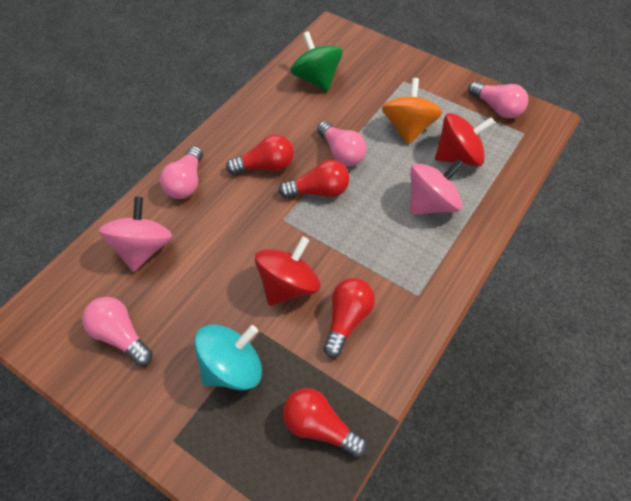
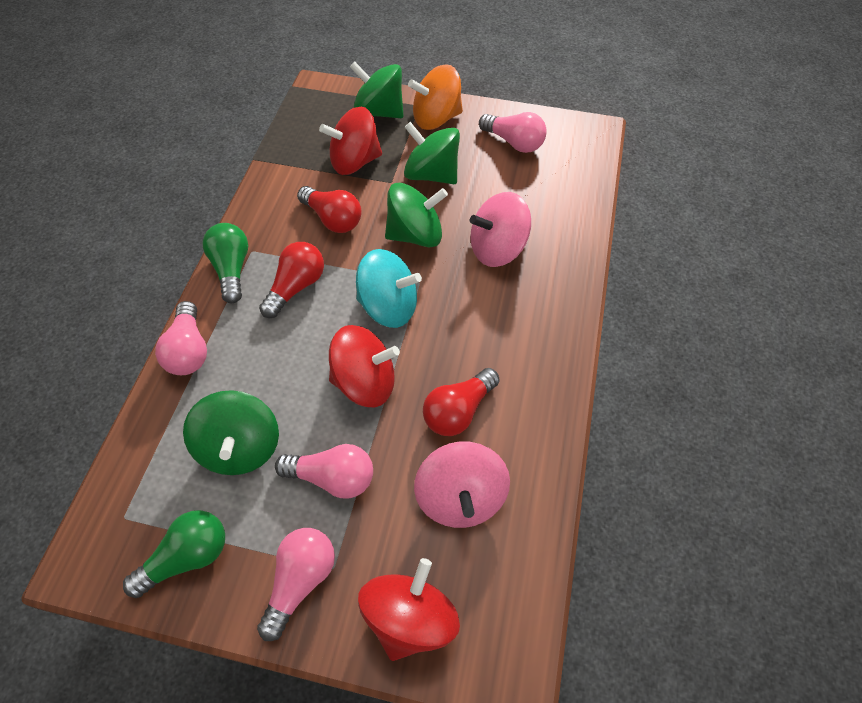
green light bulb: none = 0 -> [123,510,225,598] [203,223,248,303] = 2
green spinning top: [290,31,343,92] = 1 -> [183,390,279,475] [350,61,404,118] [385,183,448,248] [404,122,460,184] = 4
red light bulb: [226,135,294,174] [279,160,349,198] [283,388,368,457] [323,278,375,358] = 4 -> [259,242,324,318] [297,186,361,233] [423,368,500,436] = 3
red spinning top: [255,236,320,306] [435,113,495,167] = 2 -> [319,106,382,175] [329,325,400,407] [358,558,460,661] = 3

